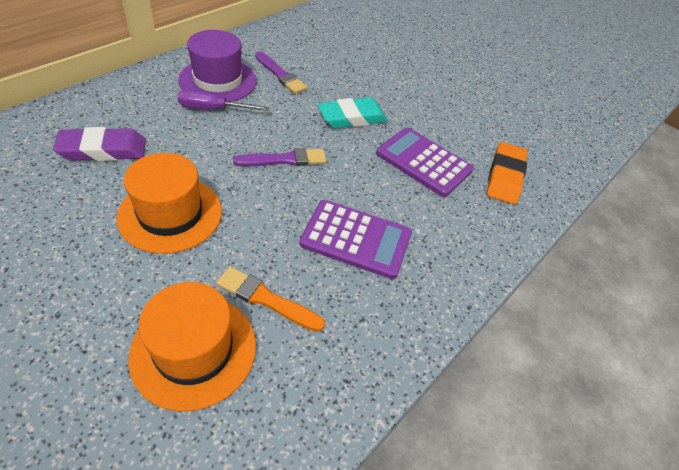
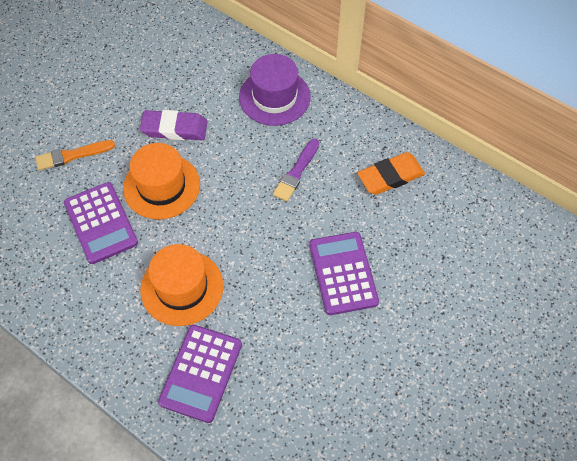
purple brush: [233,148,327,166] [255,51,307,94] = 2 -> [273,139,319,202] = 1
purple calculator: [299,200,412,279] [376,127,474,197] = 2 -> [64,182,138,264] [158,325,242,423] [309,232,379,315] = 3
purple screwdriver: [178,90,269,111] = 1 -> none = 0
turquoise eraser: [318,98,388,128] = 1 -> none = 0

